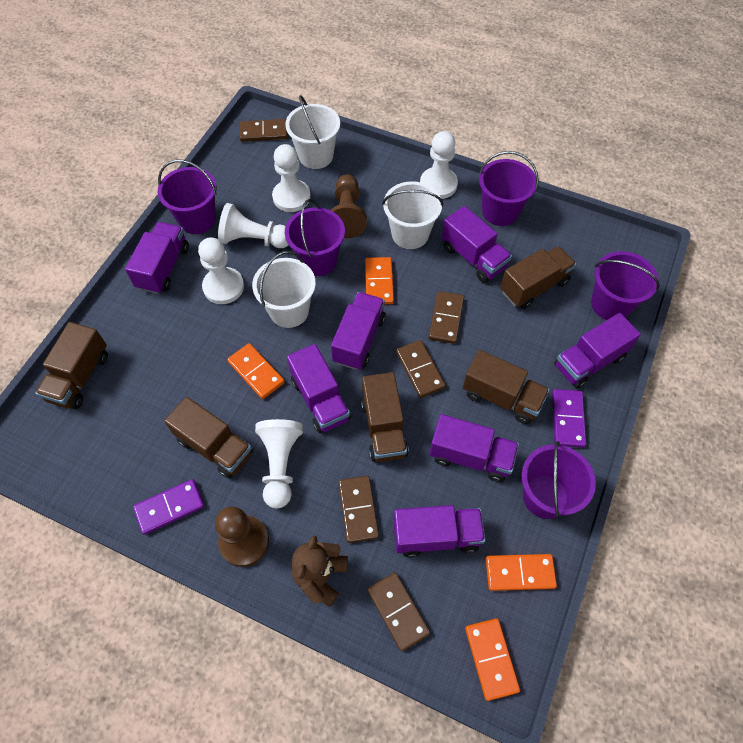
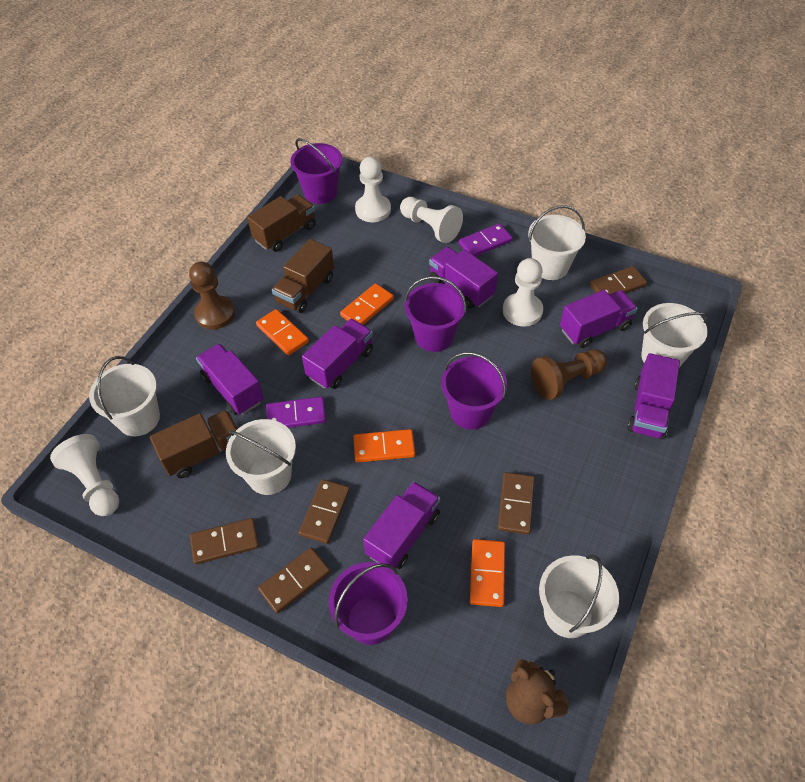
brown truck: [35,322,108,409] [164,397,253,479] [361,372,409,462] [463,350,550,424] [500,246,576,309] = 5 -> [150,410,238,478] [247,194,316,252] [272,239,334,313] = 3
purple bucket: [158,160,216,234] [285,199,345,276] [479,151,539,226] [521,441,596,519] [591,251,660,320] = 5 -> [290,138,343,204] [329,562,408,645] [404,276,467,352] [441,352,507,430] = 4
purple truck: [125,222,189,294] [287,344,351,433] [331,292,386,370] [393,505,486,558] [429,414,519,482] [442,206,512,283] [554,313,641,388] = 7 -> [196,344,264,415] [302,319,373,389] [363,481,440,570] [429,247,498,309] [560,290,638,348] [627,353,680,439] = 6
white bucket: [252,251,316,328] [285,95,340,169] [382,181,443,249] = 3 -> [89,356,160,436] [226,419,296,495] [528,205,586,280] [539,555,619,638] [641,303,709,367] = 5
white pawn: [198,237,244,304] [218,203,288,248] [255,419,303,509] [272,144,311,212] [420,131,458,199] = 5 -> [50,434,119,516] [355,156,391,222] [400,197,463,243] [503,258,543,327] = 4

